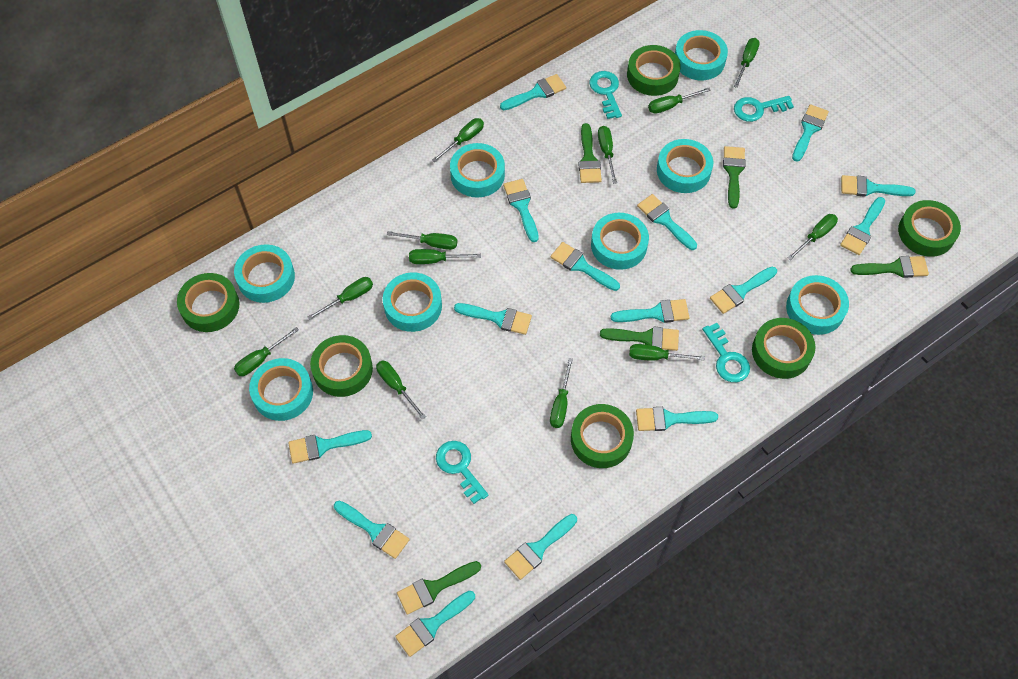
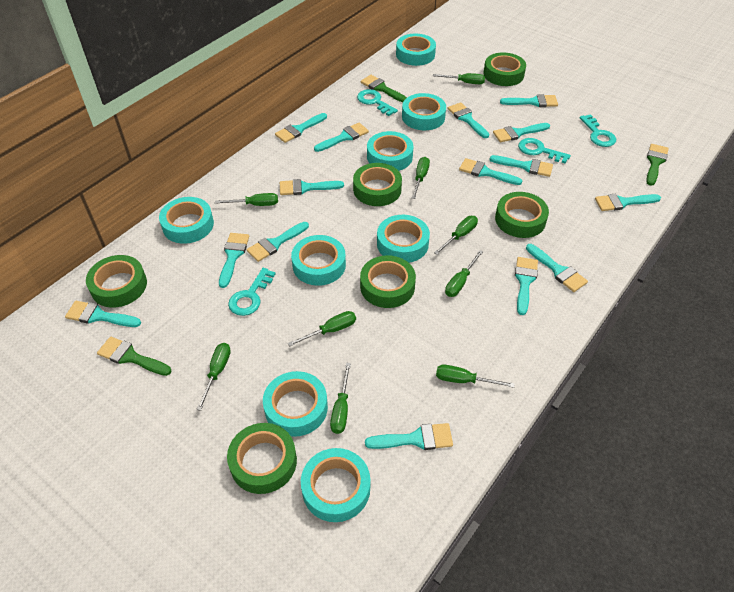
green brush: [397,561,481,615] [578,123,602,183] [600,327,679,351] [723,146,745,209] [850,256,929,278] = 5 -> [97,337,171,376] [361,75,407,102] [646,144,669,186] = 3
green screwdriver: [234,327,299,376] [308,277,373,320] [376,360,426,420] [387,231,457,250] [409,249,481,264] [432,118,484,162] [550,358,573,428] [598,126,617,184] [629,344,705,361] [648,88,711,114] [734,38,760,88] [787,214,838,260] = 12 -> [196,343,231,411] [215,193,278,206] [288,311,356,347] [330,363,351,434] [412,157,430,199] [433,73,485,84] [434,216,478,255] [436,365,515,388] [445,250,483,297] = 9

